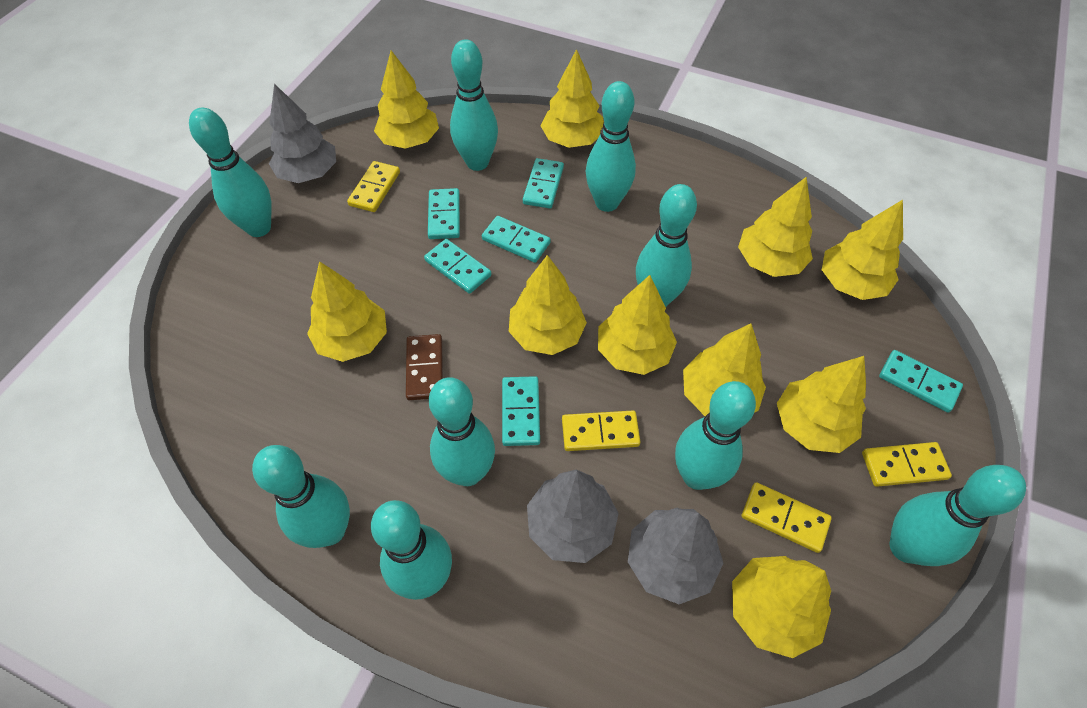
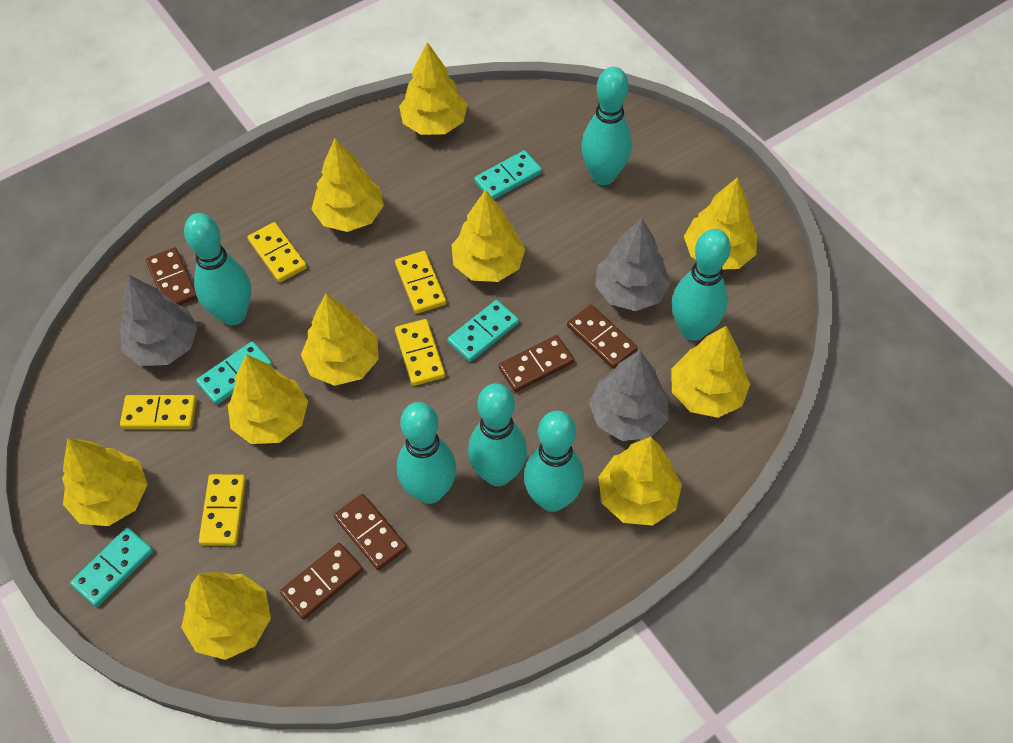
brown domino: [406,334,443,400] = 1 -> [146,247,197,306] [280,543,363,620] [334,494,407,570] [499,335,574,392] [567,305,637,369] = 5
turquoise bowling pin: [189,108,272,237] [252,445,350,548] [371,500,452,600] [429,377,495,486] [450,39,498,171] [586,81,636,212] [636,184,697,307] [675,381,756,490] [890,465,1026,566] = 9 -> [184,213,251,325] [397,402,456,504] [468,383,527,486] [524,411,584,512] [581,67,632,185] [672,229,731,341] = 6
turquoise domino: [424,239,491,294] [428,188,460,239] [482,216,551,263] [502,376,540,446] [523,158,564,208] [879,350,963,413] = 6 -> [70,528,153,607] [196,341,273,405] [448,300,519,362] [474,150,542,199] = 4
yellow domino: [347,161,400,212] [562,410,640,451] [742,482,832,553] [862,442,952,487] = 4 -> [120,395,197,429] [199,474,246,546] [248,222,307,283] [395,251,446,314] [395,319,445,386] = 5

